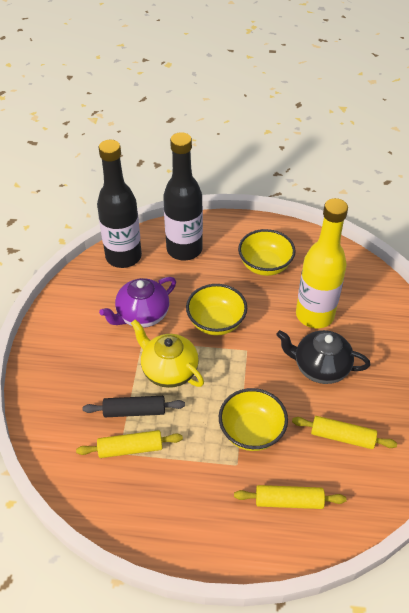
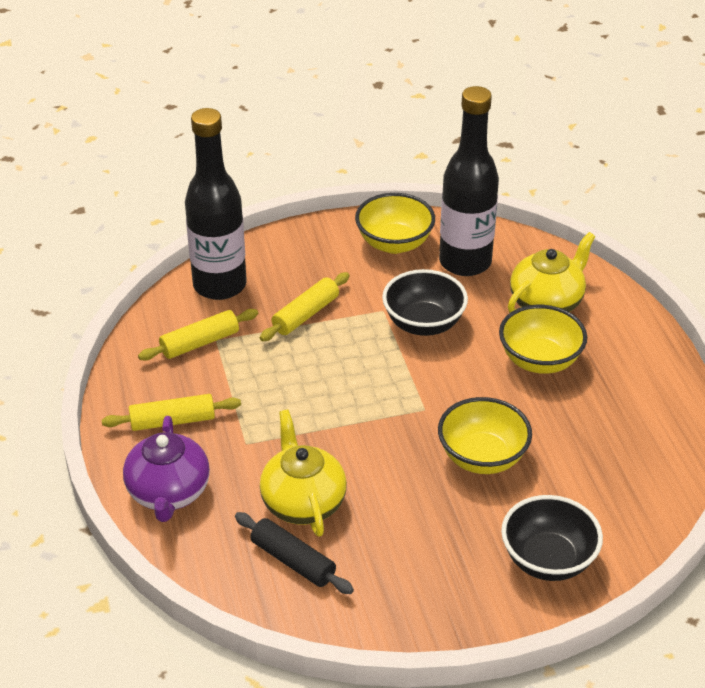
black bowl: none = 0 -> [382,269,468,336] [501,495,603,581] = 2
black teapot: [276,330,370,384] = 1 -> none = 0
yellow bottle: [296,198,348,328] = 1 -> none = 0
yellow teapot: [131,319,204,388] = 1 -> [260,410,347,537] [508,232,595,313] = 2

